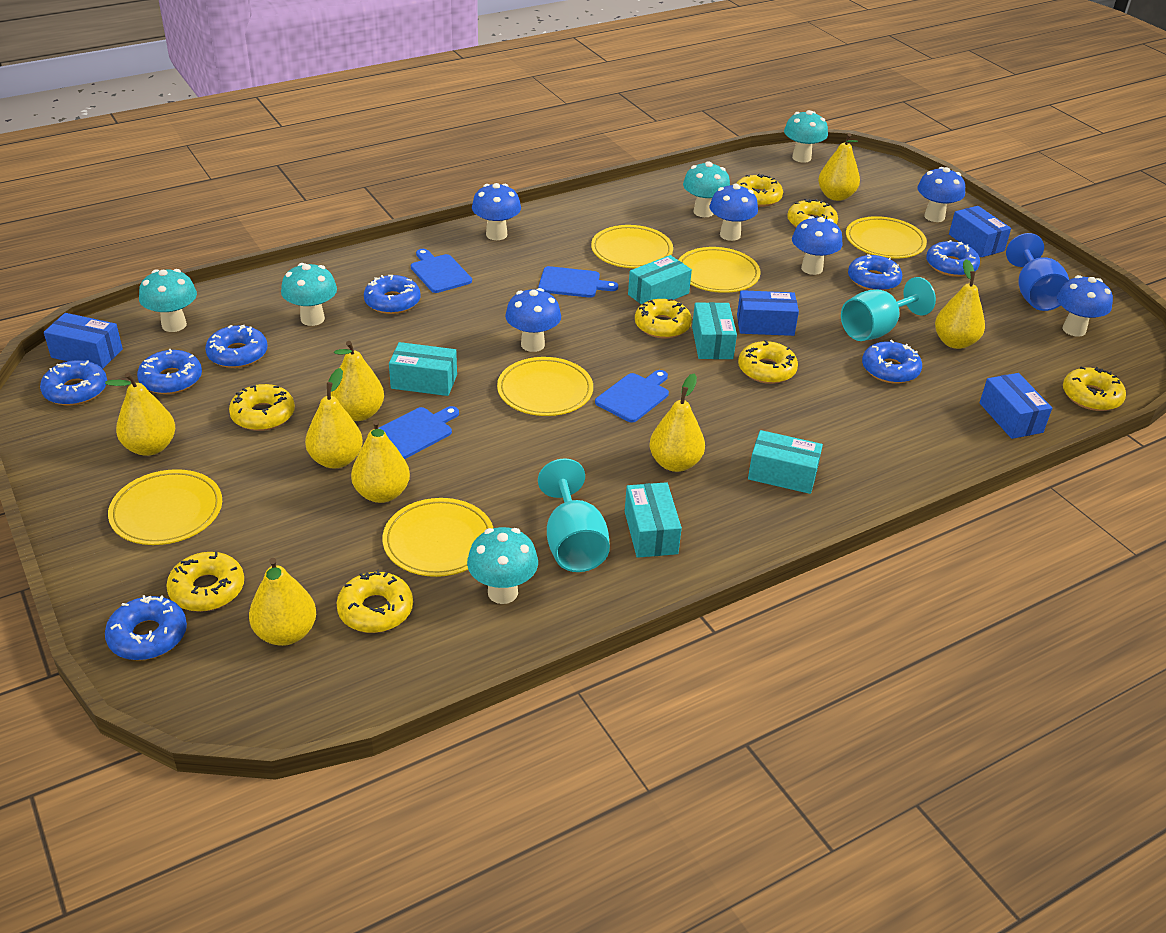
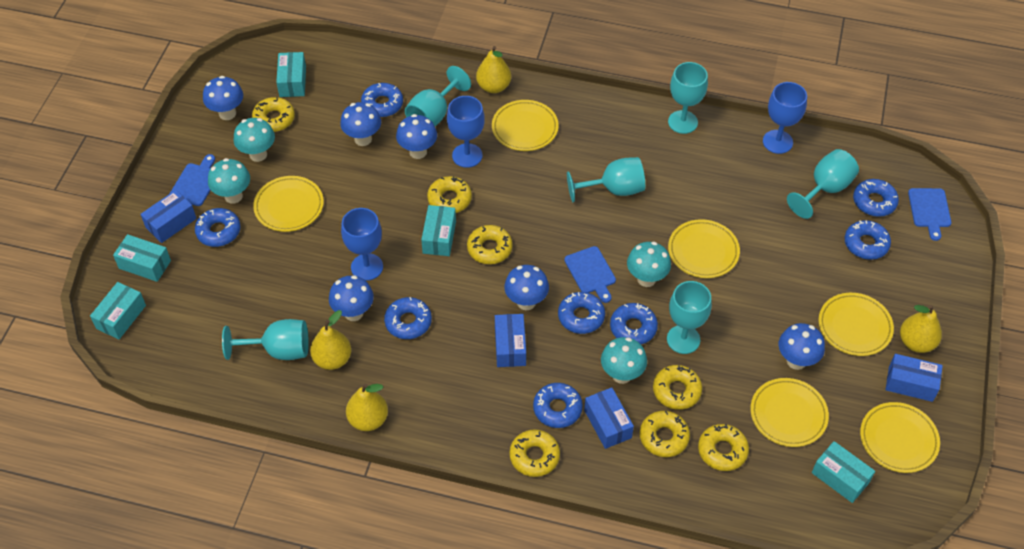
blue cutting board: [378,406,459,459] [411,249,472,293] [538,266,618,298] [595,370,669,422] = 4 -> [170,154,215,206] [564,246,616,303] [908,188,951,241] = 3
blue goblet: [1006,233,1069,311] = 1 -> [341,208,383,281] [447,96,485,168] [763,82,807,154] = 3
turquoise goblet: [538,458,610,572] [841,277,936,341] = 2 -> [222,319,309,360] [405,66,471,126] [567,157,645,202] [667,281,712,354] [668,62,708,134] [787,149,859,219] = 6
turquoise mushroom: [139,269,197,332] [281,263,337,326] [467,527,538,604] [683,161,730,217] [784,110,828,163] = 5 -> [208,158,250,204] [233,118,275,162] [601,337,647,384] [627,242,671,287] = 4
yellow donut: [166,552,244,612] [229,384,295,431] [337,570,413,633] [635,299,692,338] [736,174,783,207] [738,340,798,384] [787,199,838,227] [1063,367,1126,411] = 8 -> [252,97,295,132] [427,176,472,213] [467,225,513,264] [510,429,560,477] [640,411,690,457] [653,365,702,410] [698,424,749,471] = 7
yellow pear: [105,372,175,456] [249,558,316,646] [305,368,363,468] [331,341,384,421] [351,420,410,503] [650,374,705,472] [818,133,860,201] [935,259,985,349] = 8 -> [310,310,351,370] [346,384,388,431] [476,46,511,93] [900,305,942,353] = 4

